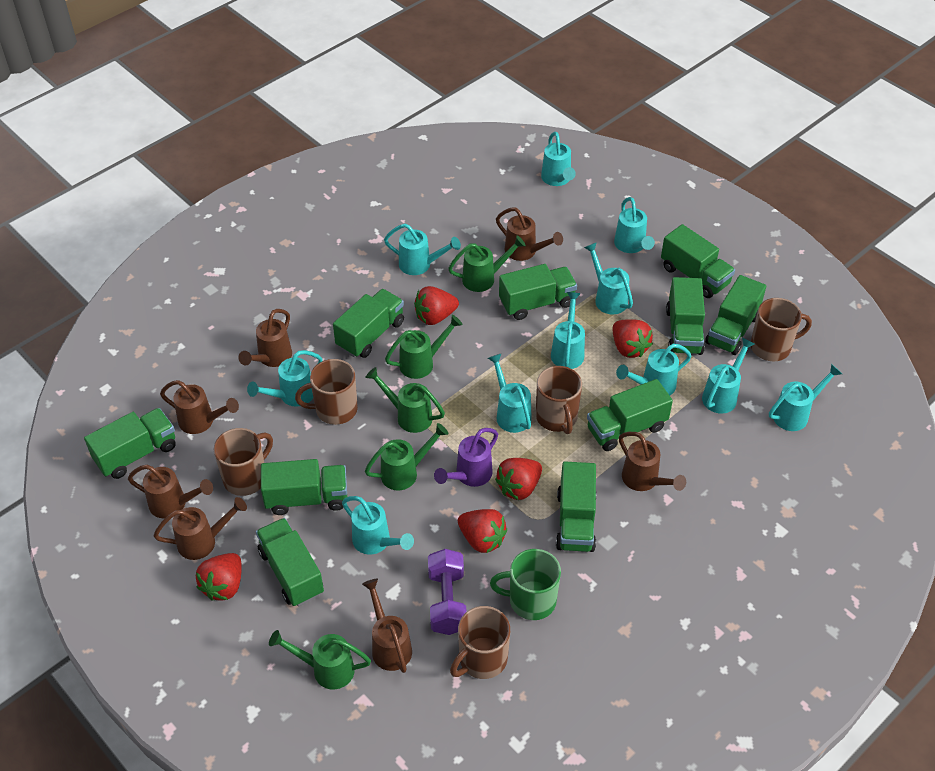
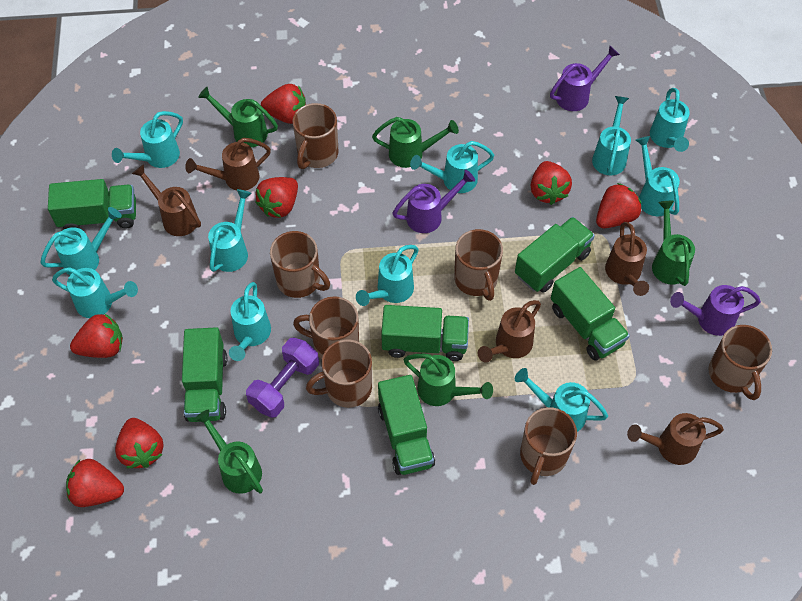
brown mug: [214,428,273,496] [295,359,358,425] [450,606,510,679] [536,366,582,434] [751,298,812,361] = 5 -> [270,231,330,298] [293,103,338,169] [293,296,359,359] [306,339,372,408] [454,229,503,301] [520,407,577,485] [708,325,772,400] = 7
brown watering can: [128,465,213,519] [153,497,247,560] [160,380,239,434] [238,309,292,367] [362,578,412,673] [496,207,563,261] [619,432,686,491] = 7 -> [132,164,201,236] [185,138,271,191] [478,300,541,362] [605,222,649,296] [627,413,724,465] = 5
green mug: [490,549,561,620] = 1 -> none = 0
green truck: [84,408,176,479] [256,518,324,606] [261,459,347,515] [333,289,404,358] [499,264,577,320] [556,462,596,552] [587,379,673,451] [661,224,735,298] [666,277,705,355] [705,275,766,355] = 10 -> [48,179,136,229] [182,327,227,422] [378,375,435,475] [381,305,469,361] [515,217,595,293] [551,267,630,361] = 6
purple watering can: [434,428,498,487] = 1 -> [392,170,475,233] [550,46,620,111] [670,285,761,336] = 3
red strawberry: [196,553,242,601] [414,286,459,325] [458,509,507,553] [495,458,542,500] [613,319,653,358] = 5 -> [66,459,124,507] [70,313,123,358] [115,418,164,469] [255,177,298,218] [261,84,306,124] [531,161,572,205] [596,183,641,228] = 7

